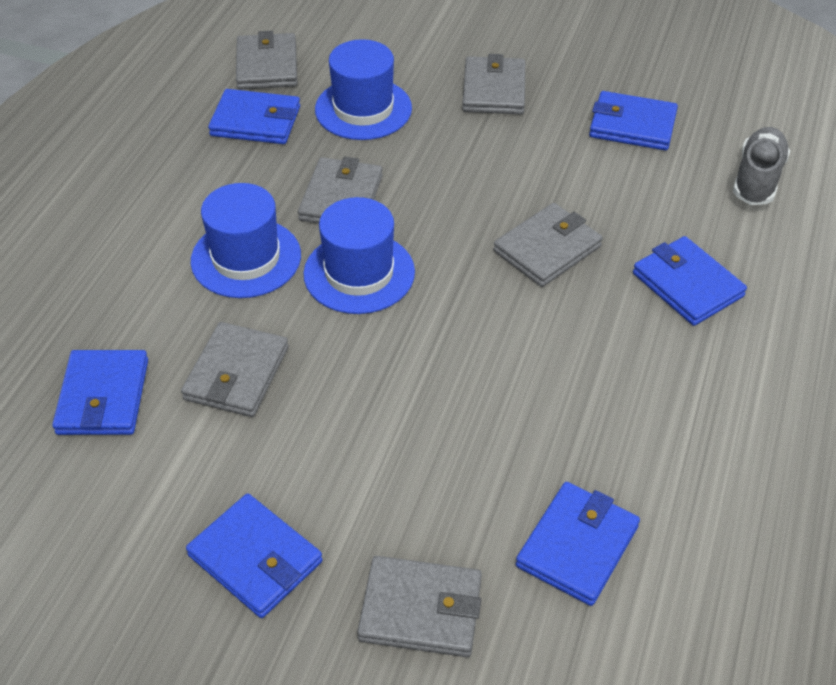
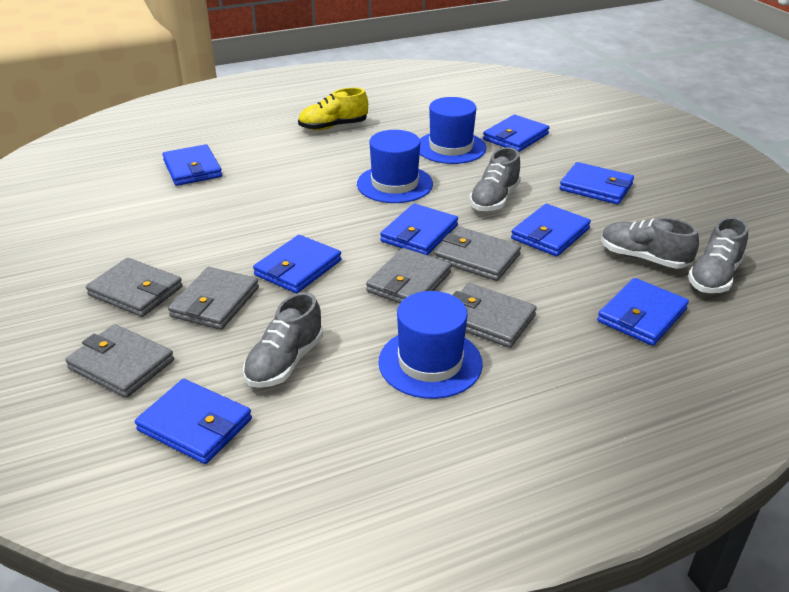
blue wallet: [52,350,148,435] [186,493,323,618] [208,89,300,144] [516,482,640,606] [589,91,678,151] [633,236,747,326] = 6 -> [135,379,252,464] [162,144,222,186] [253,235,341,293] [380,204,458,255] [483,115,550,152] [511,204,591,257] [560,162,634,204] [597,278,689,346] = 8
grey shoe: [733,127,790,205] = 1 -> [243,292,323,388] [469,147,521,211] [601,218,699,269] [688,217,748,293] = 4
yellow shoe: none = 0 -> [298,88,368,130] = 1

